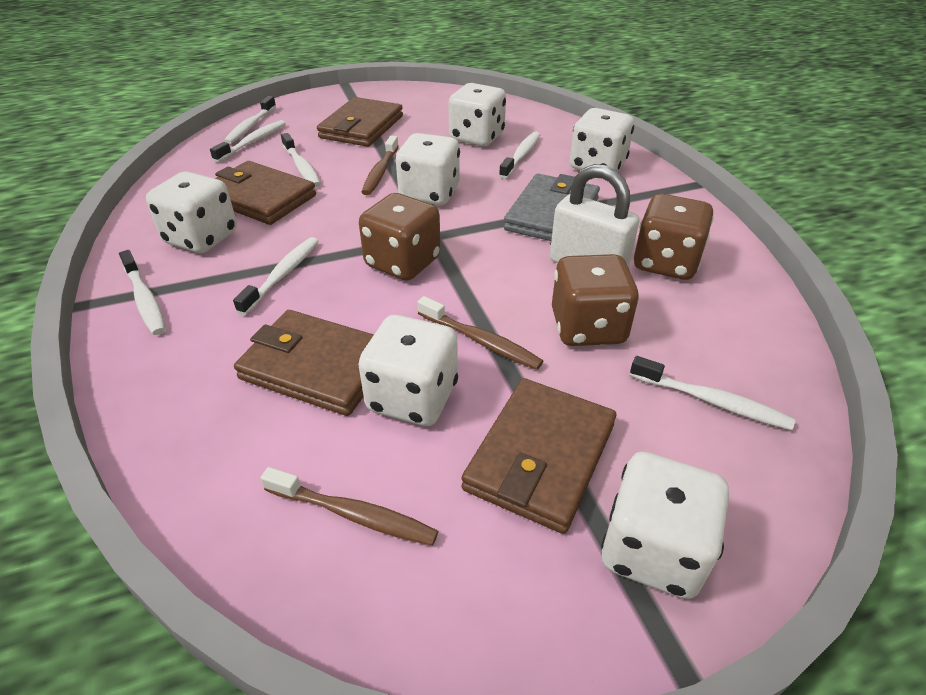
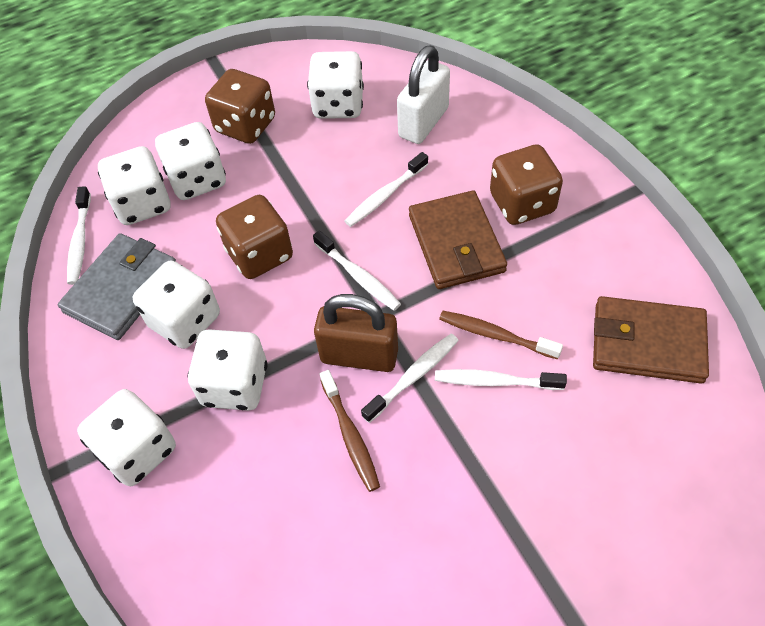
brown padlock: none = 0 -> [314,294,398,372] = 1
brown toothbrush: [261,467,438,546] [362,135,399,195] [417,296,543,370] = 3 -> [320,370,380,492] [439,311,563,359] = 2
brown wallet: [215,161,316,225] [234,310,374,416] [317,97,403,147] [462,378,616,534] = 4 -> [409,190,507,289] [593,296,709,383] = 2
white toothbrush: [119,250,166,335] [210,120,286,162] [224,96,276,144] [233,237,319,315] [281,133,321,187] [499,132,540,179] [630,356,795,430] = 7 -> [67,186,91,285] [313,230,401,311] [345,152,428,227] [361,334,459,423] [435,369,567,390] = 5

